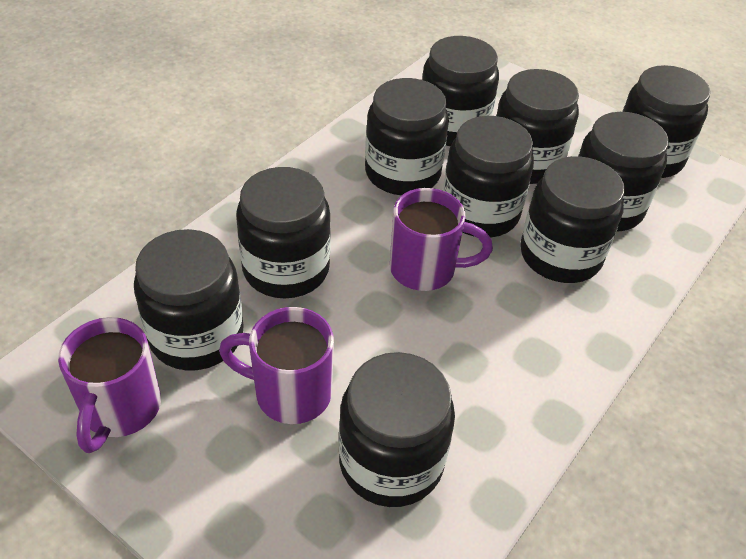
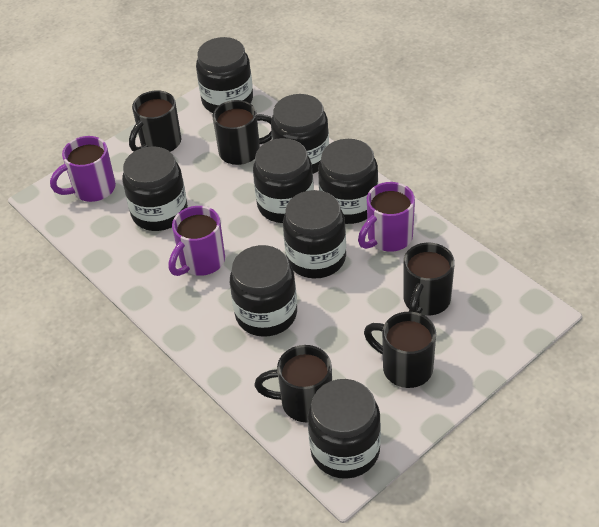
black jar: [134,229,244,370] [236,167,331,298] [339,352,455,507] [365,78,449,195] [422,36,499,146] [443,116,534,238] [496,69,579,184] [520,156,625,283] [578,112,669,231] [622,65,710,178] = 10 -> [122,146,188,231] [196,37,253,113] [230,245,297,337] [253,138,314,223] [271,94,329,174] [283,190,346,278] [308,379,381,479] [318,139,378,224] = 8
black mug: none = 0 -> [129,91,181,152] [213,100,272,165] [254,345,332,422] [364,312,436,388] [403,243,455,316] = 5

